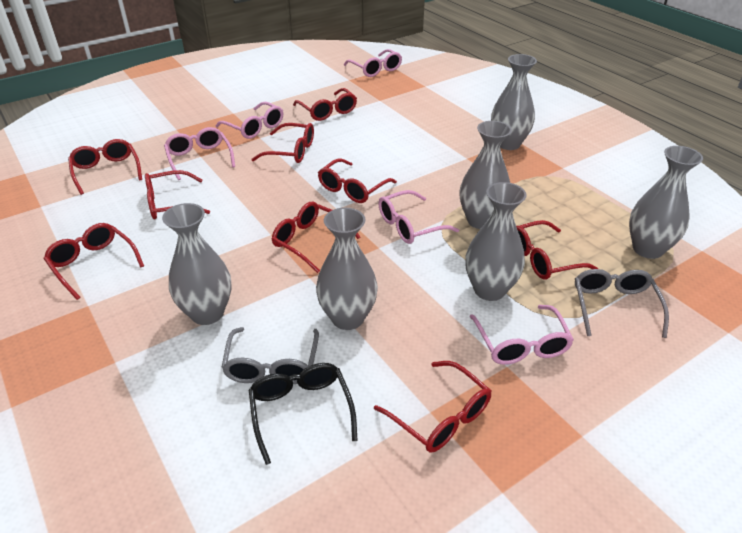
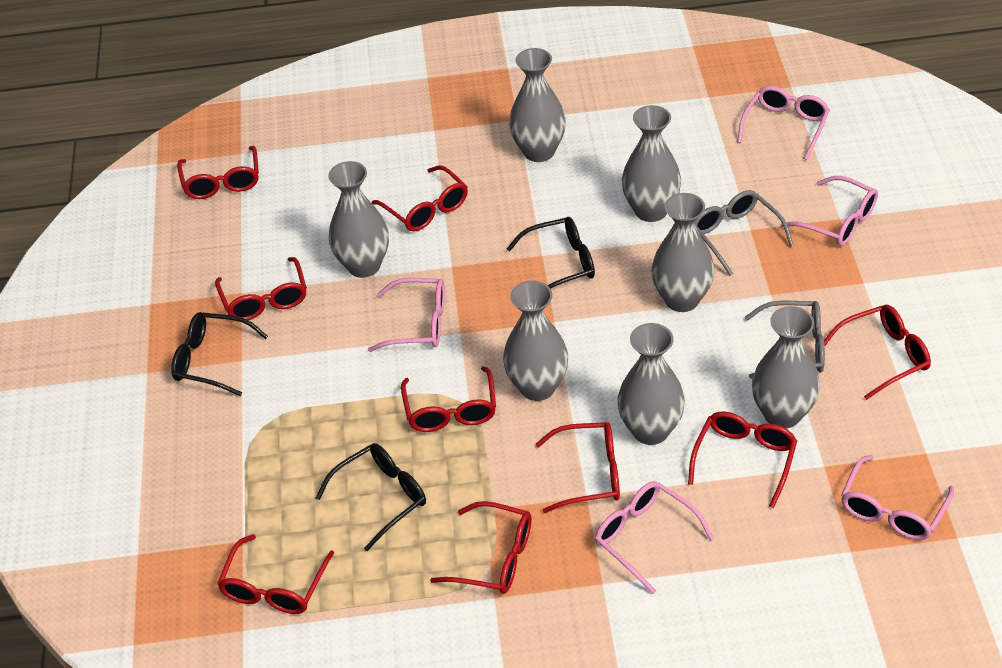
black glasses: [249,363,358,465] = 1 -> [171,312,268,396] [316,443,426,551] [507,217,595,289] = 3
grey vase: [162,203,232,325] [316,208,378,330] [460,121,512,229] [465,182,527,301] [491,54,537,150] [629,146,703,259] = 6 -> [328,161,389,278] [503,281,568,401] [509,48,566,162] [617,323,685,445] [622,105,681,222] [652,193,715,312] [752,306,820,429] = 7

